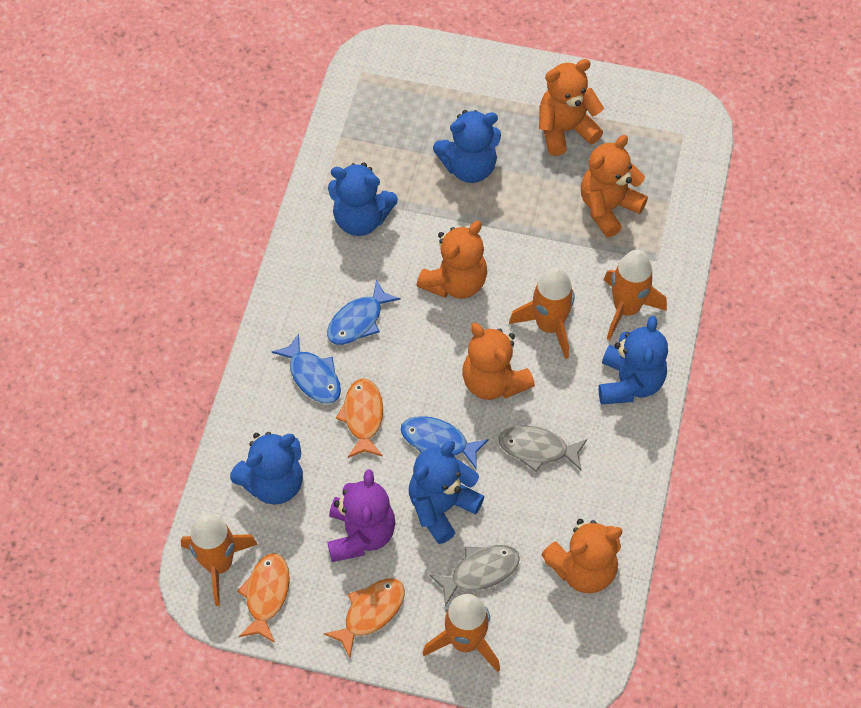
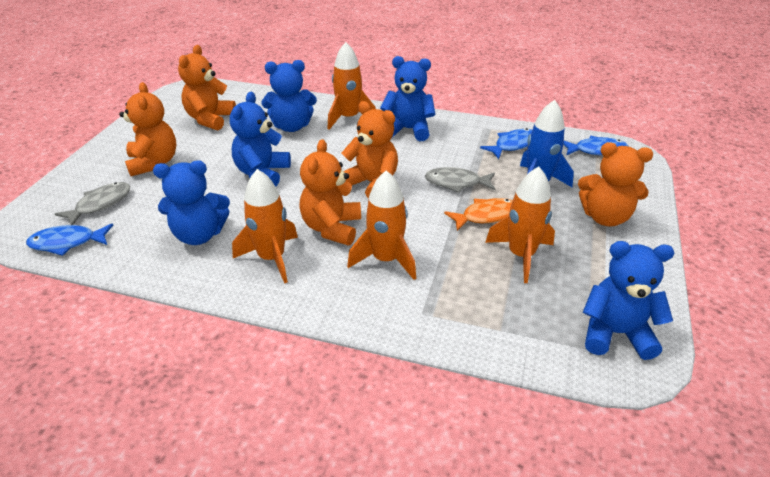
blue rocket: none = 0 -> [520,100,574,187] = 1
orange fish: [237,553,290,643] [323,579,405,658] [336,378,383,458] = 3 -> [444,198,513,231] = 1
purple teddy bear: [327,469,395,562] = 1 -> none = 0

